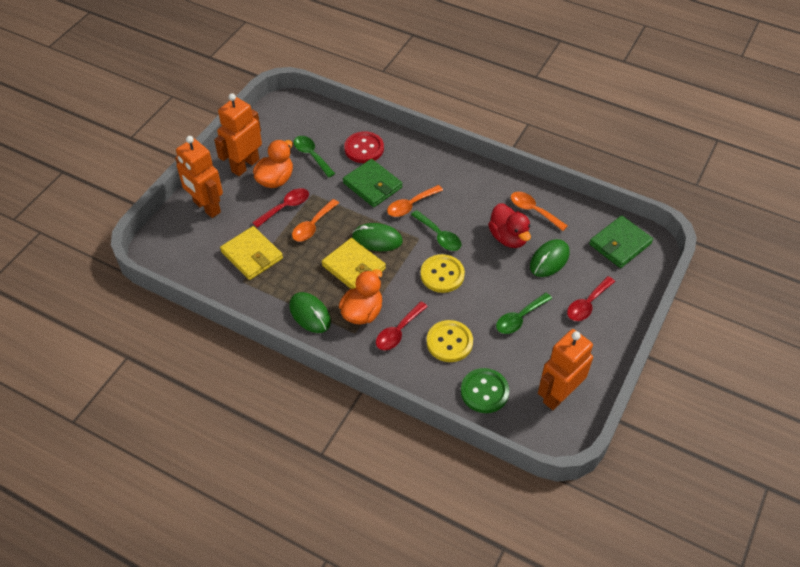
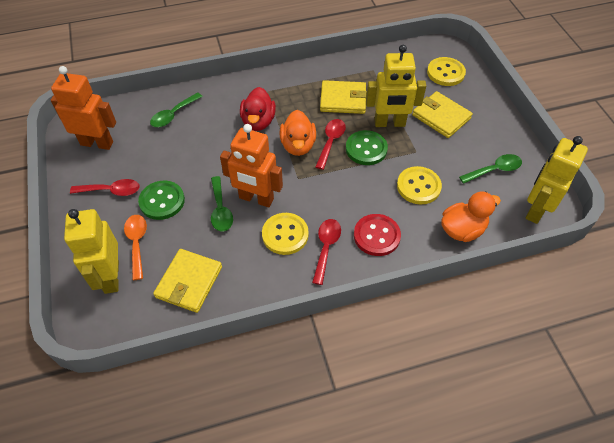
green button: [461,368,509,413] = 1 -> [138,181,185,220] [346,130,388,165] = 2
green mouse: [289,292,331,333] [352,223,403,251] [530,239,570,277] = 3 -> none = 0
green wallet: [343,159,402,207] [589,215,653,268] = 2 -> none = 0
orange robot: [175,136,223,218] [214,93,262,176] [538,329,593,410] = 3 -> [51,66,116,150] [220,124,283,207] = 2
orange spoon: [292,199,339,242] [387,185,443,217] [511,192,568,231] = 3 -> [124,215,147,280] = 1
yellow button: [421,254,465,293] [427,320,473,362] = 2 -> [262,213,309,255] [397,166,442,204] [427,57,466,86] = 3
yellow robot: none = 0 -> [64,209,119,294] [366,45,426,127] [525,136,588,224] = 3
yellow wallet: [220,226,283,280] [322,238,386,289] = 2 -> [153,249,222,313] [320,80,367,114] [412,91,473,138] = 3

